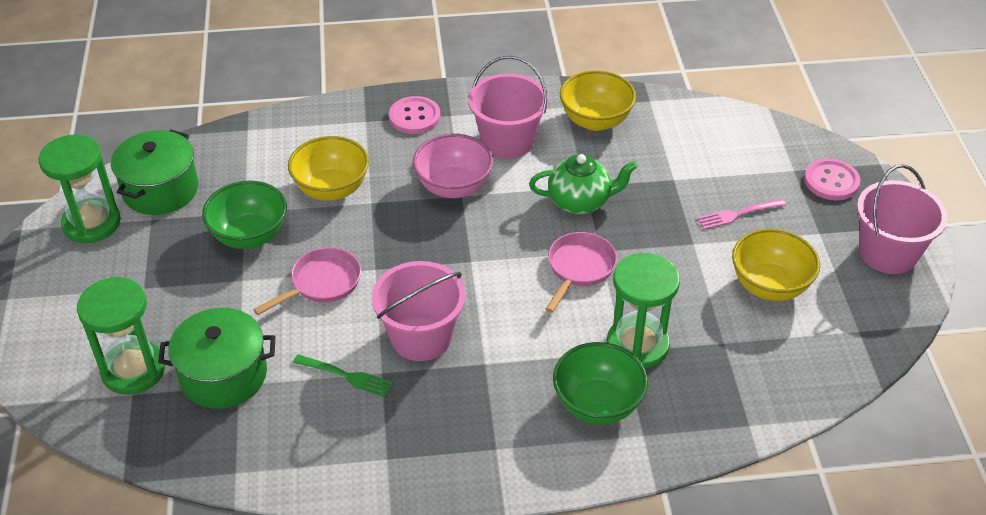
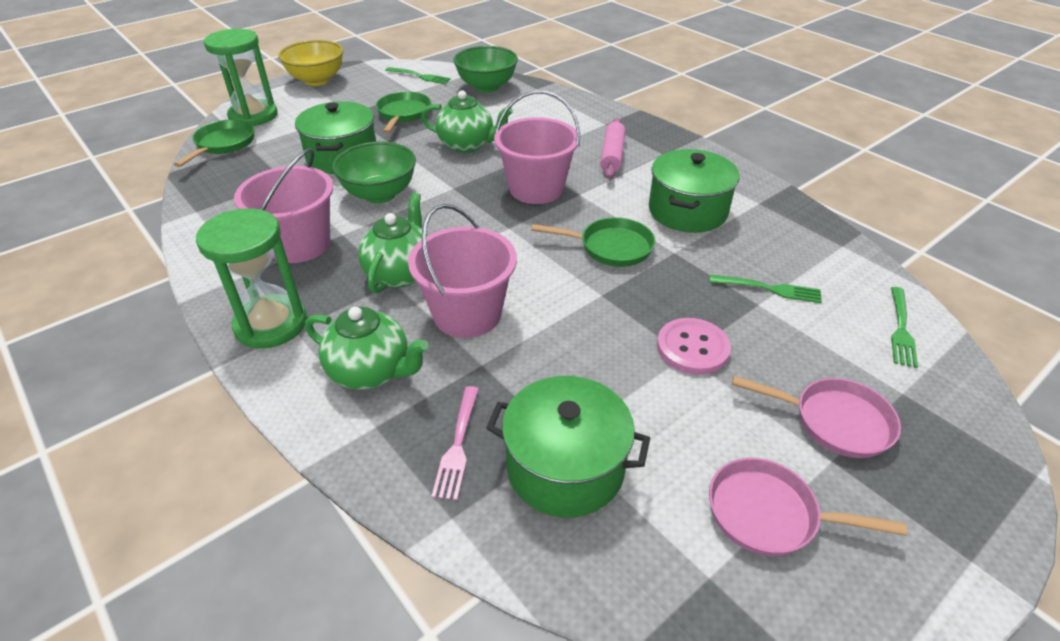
green fork: [293,354,393,397] = 1 -> [385,67,451,84] [710,275,822,303] [891,287,918,368] = 3
green hourglass: [39,134,121,243] [77,277,165,395] [607,253,680,368] = 3 -> [196,208,307,349] [204,29,278,126] = 2
green pan: none = 0 -> [174,119,254,167] [376,91,431,134] [531,217,655,267] = 3
green pot: [111,130,198,215] [158,308,275,409] = 2 -> [295,101,376,174] [486,376,650,517] [649,149,740,233] = 3
green teapot: [529,154,637,214] = 1 -> [305,307,428,389] [358,193,428,294] [421,90,513,153] = 3
pink bowl: [413,134,493,198] = 1 -> none = 0
pink button: [389,96,440,134] [804,159,860,201] = 2 -> [657,318,731,375] = 1
pink rolling pin: none = 0 -> [600,118,625,179] = 1
yellow bowl: [288,136,369,201] [560,70,636,131] [732,229,820,301] = 3 -> [278,40,343,86] = 1

